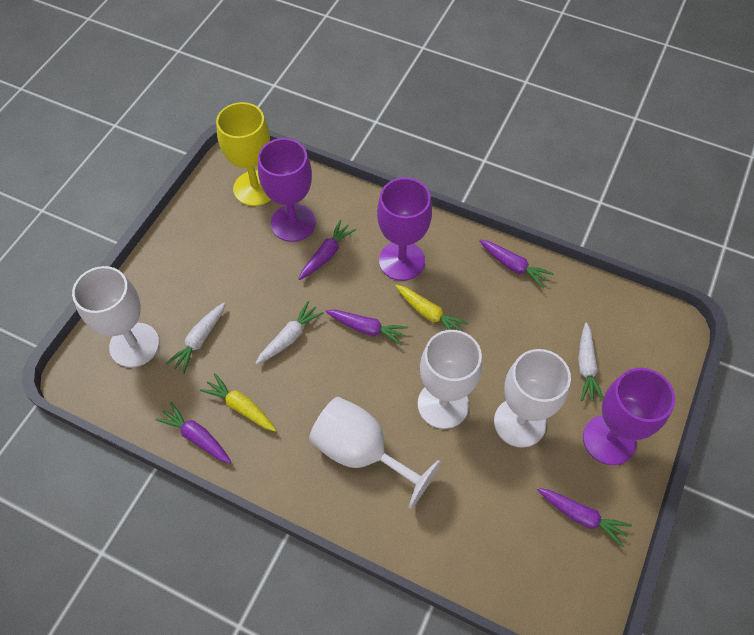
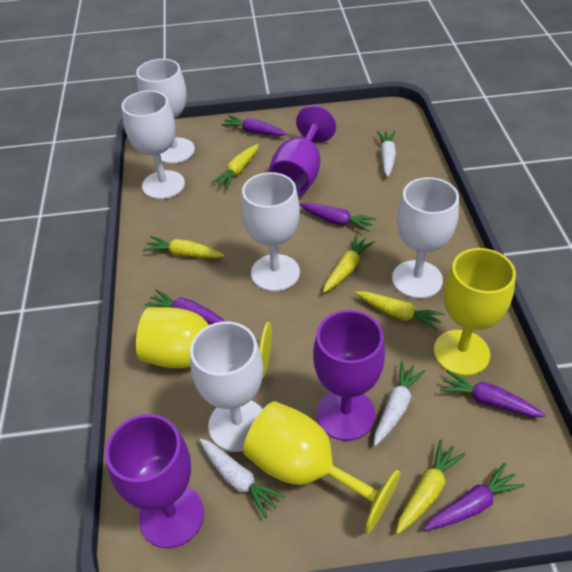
white goblet: [72,266,159,367] [309,397,441,509] [418,330,482,429] [494,349,571,448] = 4 -> [122,90,185,199] [136,59,195,164] [190,321,263,452] [241,172,300,292] [392,177,459,299] = 5
yellow carrot: [200,373,276,431] [395,285,469,331] = 2 -> [143,236,225,258] [211,144,259,189] [323,234,375,293] [355,291,445,331] [396,440,466,534] = 5
yellow goblet: [216,102,271,206] = 1 -> [136,307,272,379] [243,401,401,533] [434,248,516,376] = 3

